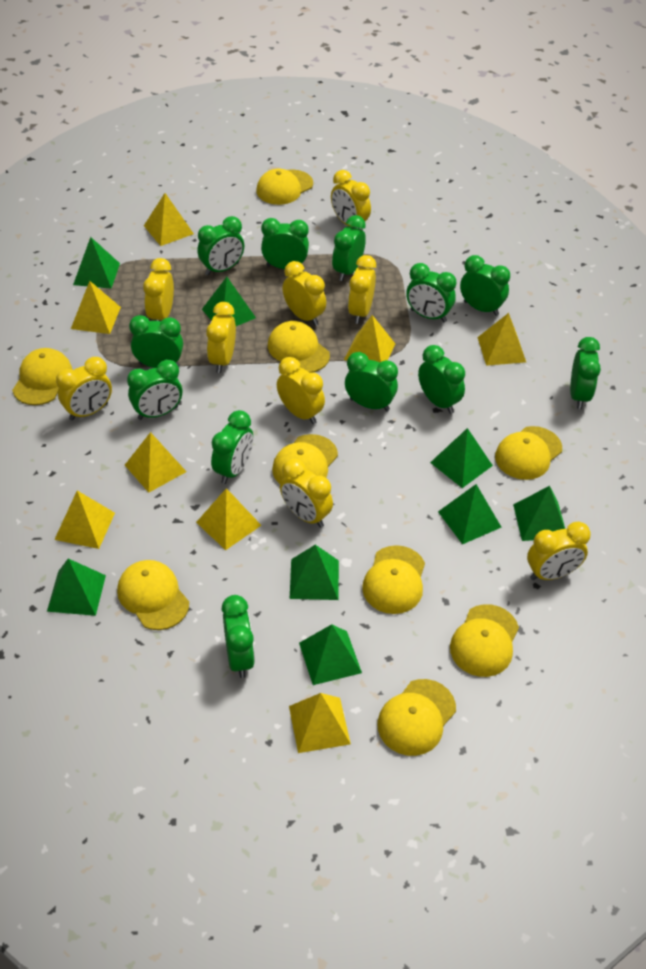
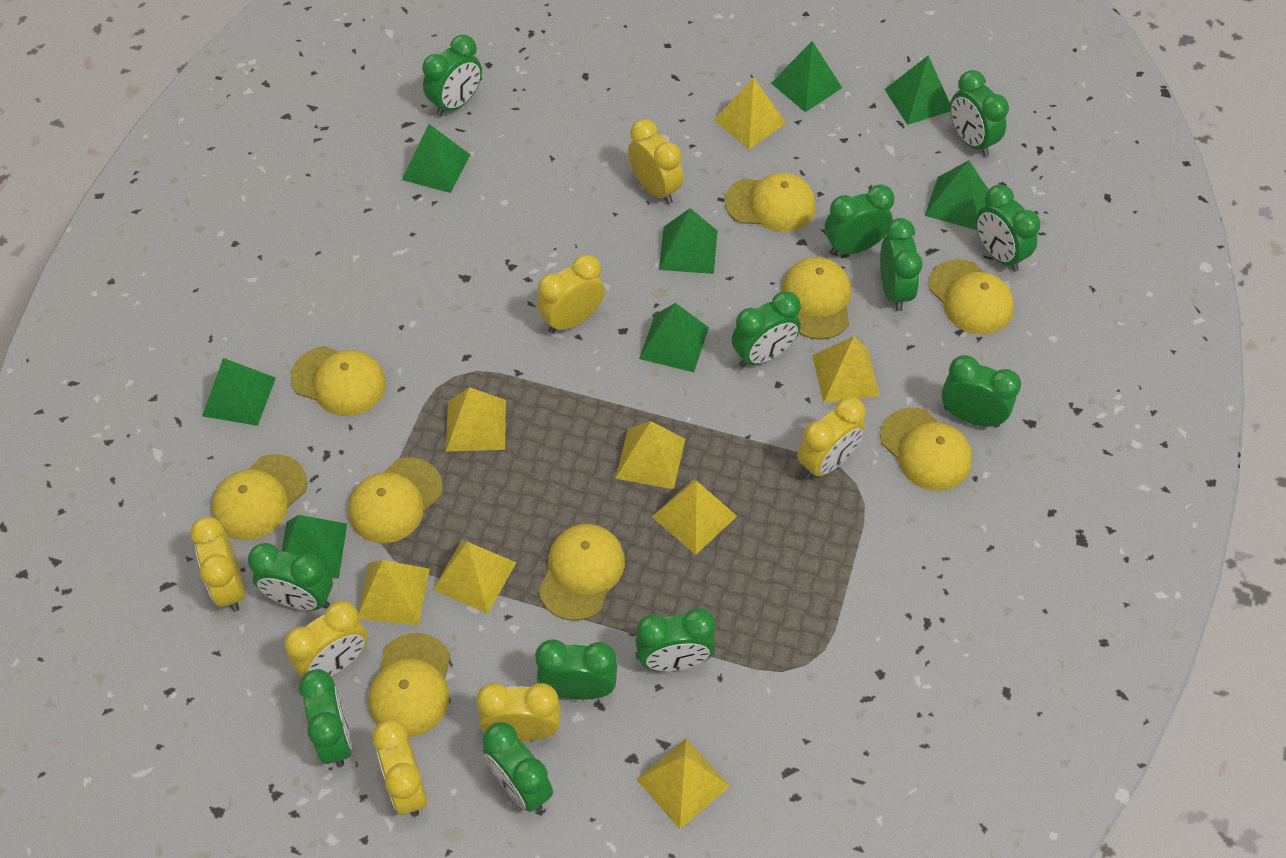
yellow clock: [56,357,112,420] [143,258,174,321] [206,302,236,373] [277,357,325,424] [280,459,333,528] [282,261,326,326] [331,170,371,230] [348,255,376,324] [527,522,591,580] = 9 -> [190,517,245,612] [284,601,368,678] [372,719,427,817] [476,683,561,741] [537,254,605,333] [628,119,683,204] [797,397,866,479] = 7

